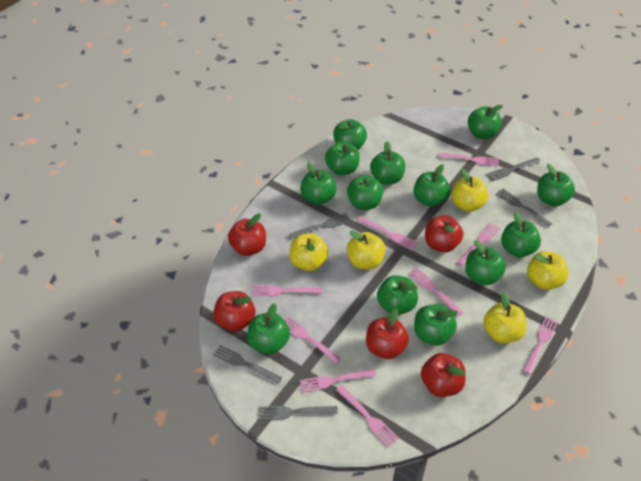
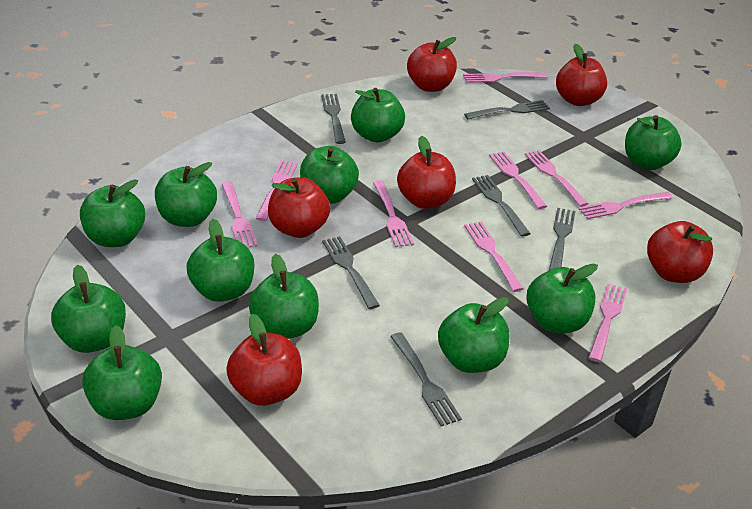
green apple: [247,303,290,354] [300,162,337,205] [325,141,360,175] [333,119,367,150] [347,175,383,210] [370,141,405,185] [377,275,418,315] [413,164,450,207] [414,304,458,345] [465,240,506,285] [468,105,503,139] [501,212,541,257] [537,164,575,206] = 13 -> [51,265,126,353] [80,179,145,247] [82,325,162,420] [155,162,217,227] [187,219,254,302] [249,254,319,339] [300,146,359,204] [351,88,405,142] [438,297,509,373] [526,264,598,333] [625,115,682,170] = 11
grey fork: [213,345,283,384] [258,406,338,420] [289,213,351,239] [486,157,541,181] [496,189,552,227] = 5 -> [321,94,346,144] [322,236,380,309] [390,332,462,426] [464,100,550,119] [472,175,531,237] [549,208,575,270] = 6
red apple: [213,291,255,332] [228,213,266,256] [366,308,409,359] [421,353,466,397] [425,216,463,252] = 5 -> [226,314,302,406] [268,177,330,238] [397,136,456,209] [407,37,457,92] [556,44,607,106] [647,221,713,283] = 6
yellow apple: [290,233,329,271] [347,231,386,269] [451,169,488,212] [483,292,527,343] [527,251,569,290] = 5 -> none = 0

